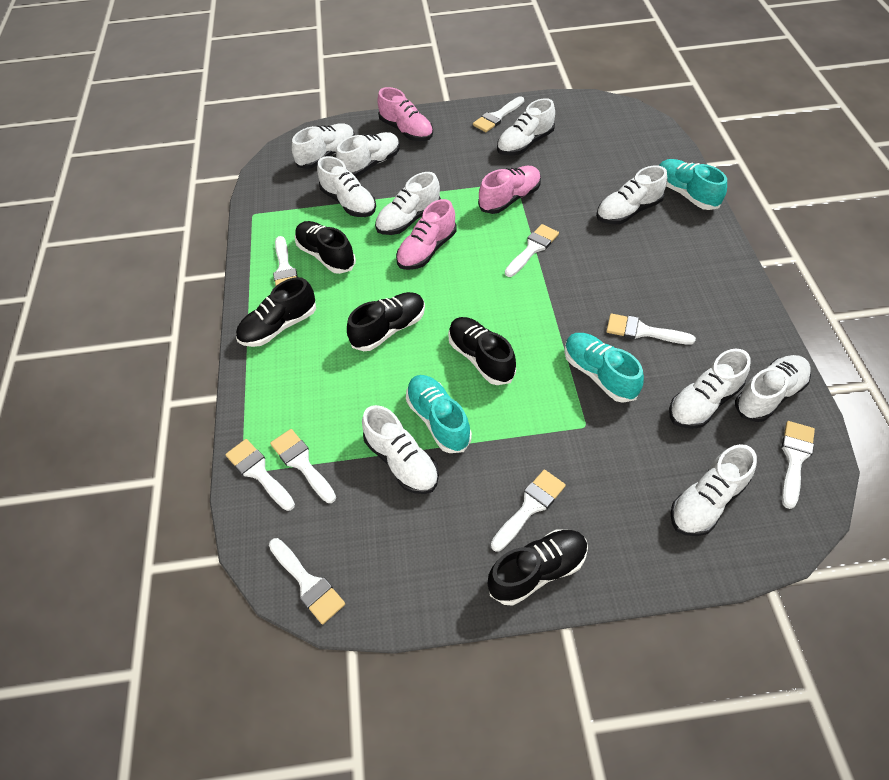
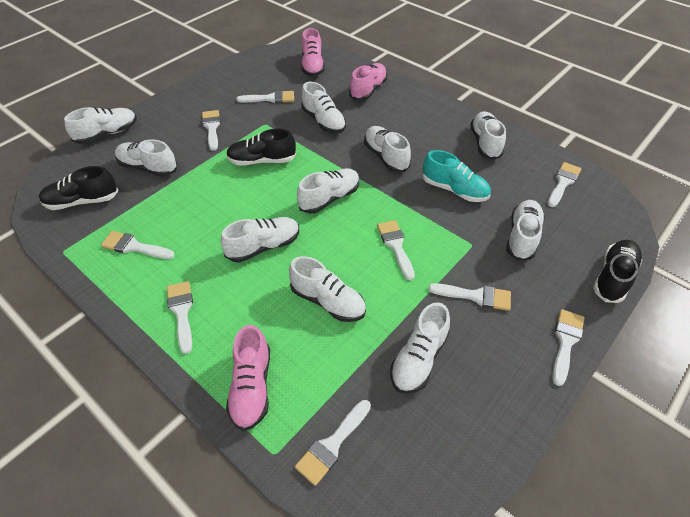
black shoe: [236,277,316,347] [295,221,356,274] [347,292,425,351] [448,317,516,385] [488,529,588,606] = 5 -> [39,166,119,210] [226,129,296,166] [593,240,643,303] = 3
turquoise shoe: [406,375,472,453] [564,333,644,403] [659,159,727,210] = 3 -> [423,150,491,202] = 1

